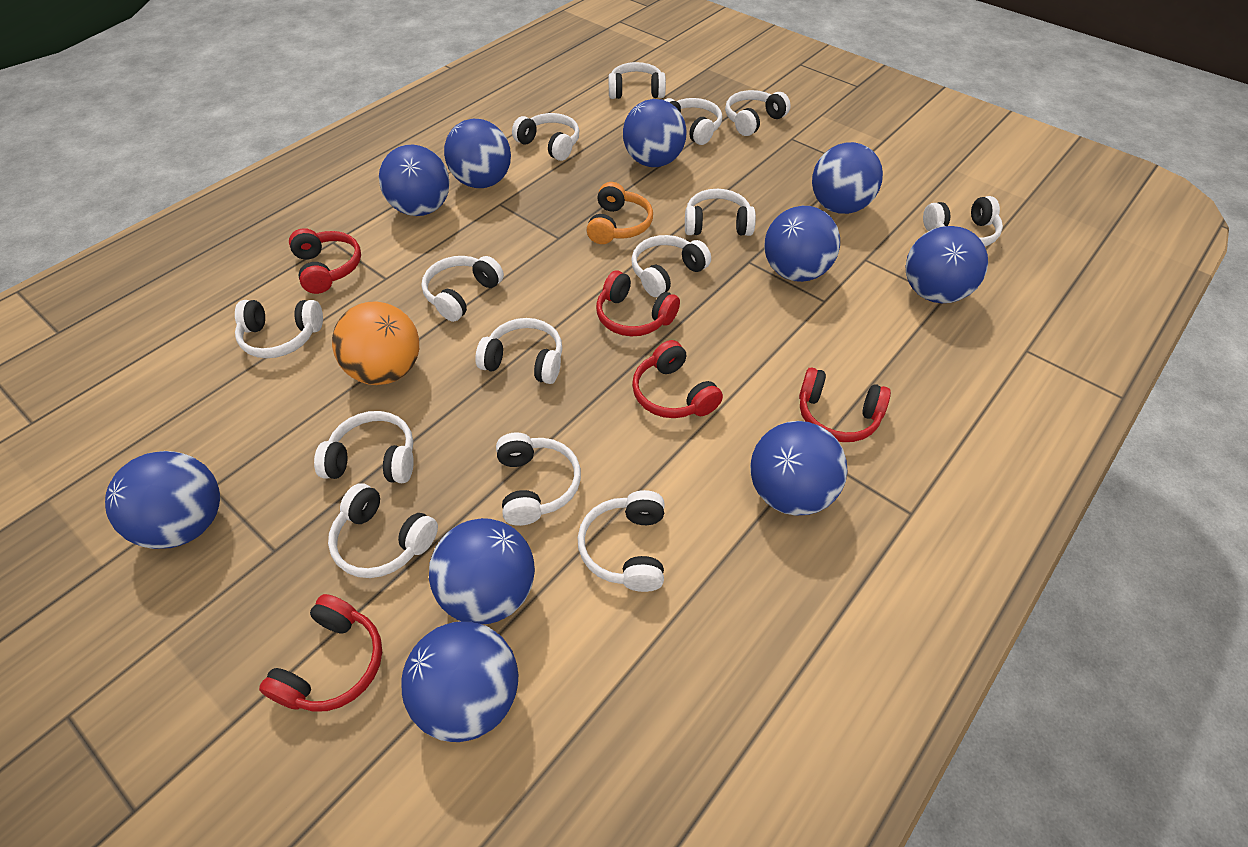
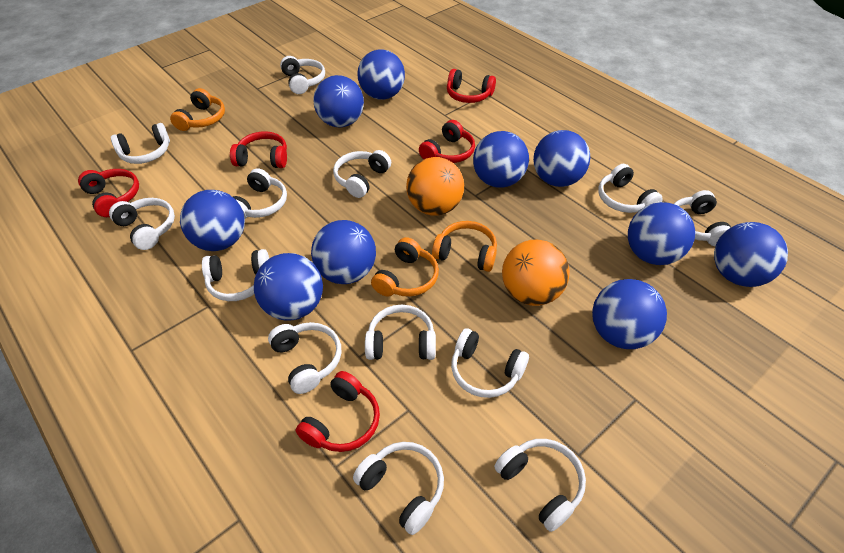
orange ball: [332,302,419,385] = 1 -> [406,157,464,215] [502,240,570,306] = 2
orange headphones: [587,182,653,244] = 1 -> [170,88,225,131] [371,237,439,297] [432,221,497,272] = 3
white headphones: [235,300,323,358] [314,411,414,483] [328,483,438,578] [421,256,504,322] [475,318,562,384] [496,432,581,526] [512,113,579,161] [578,490,665,592] [608,62,666,99] [631,235,711,297] [664,98,722,145] [685,189,756,236] [725,90,791,136] [923,196,1003,246] = 14 -> [109,198,175,250] [111,123,170,164] [202,249,269,301] [233,168,287,219] [268,322,341,394] [280,56,325,94] [333,150,391,198] [353,442,444,535] [365,305,436,360] [451,328,529,398] [494,439,586,532] [598,164,663,213] [674,190,731,246] = 13

